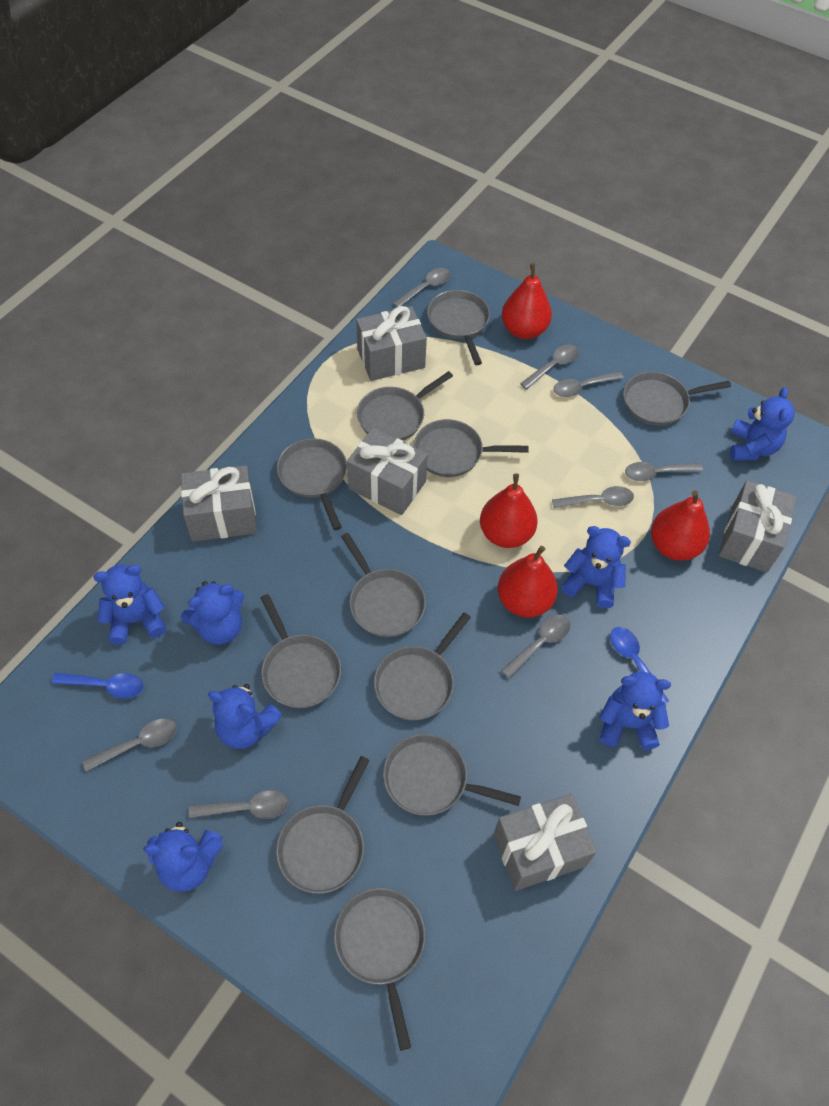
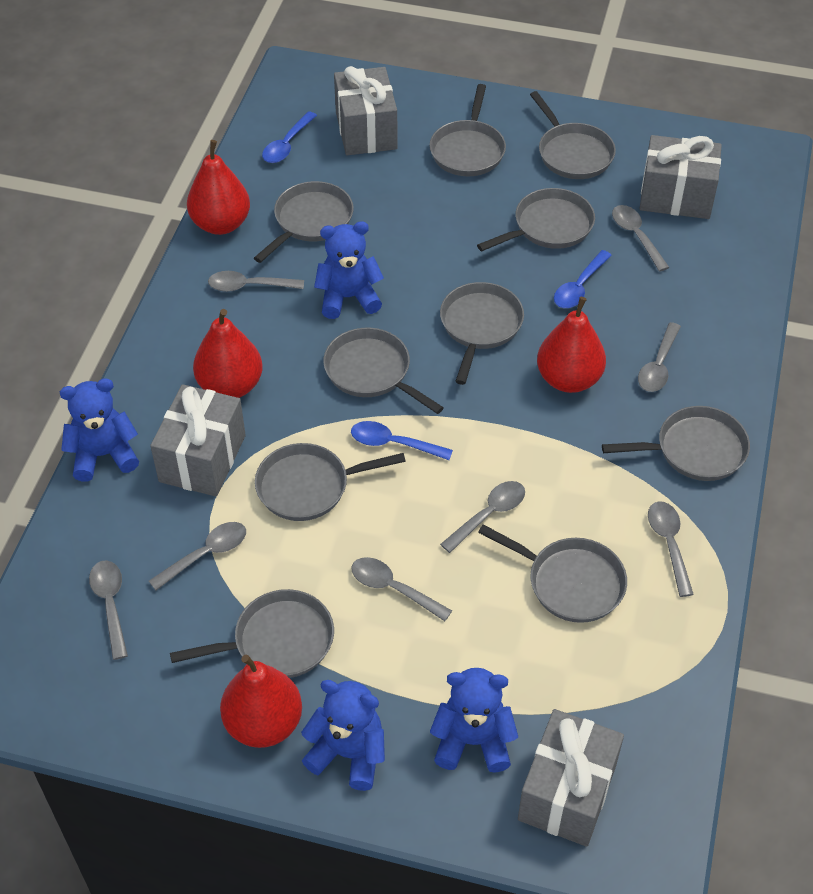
blue spoon: [52,673,143,699] [610,627,669,703] = 2 -> [262,111,317,163] [351,421,453,460] [554,250,612,308] = 3
blue teddy bear: [94,564,166,645] [143,822,222,892] [181,581,244,644] [208,684,282,749] [561,526,631,608] [599,672,671,750] [730,387,795,461] = 7 -> [60,378,139,482] [301,680,385,791] [314,221,384,319] [430,668,518,773] = 4
grey gift: [181,465,257,542] [347,428,428,515] [356,306,427,381] [494,794,597,891] [719,480,796,572] = 5 -> [150,384,246,497] [334,66,398,155] [518,709,624,847] [640,135,722,219] = 4
grey pan: [261,594,341,708] [276,756,369,894] [277,438,347,530] [334,888,425,1051] [341,533,426,637] [357,371,453,440] [374,613,471,721] [383,734,521,816] [414,419,529,477] [427,290,490,365] [623,372,731,426] = 11 -> [170,589,334,678] [254,181,354,263] [255,443,406,521] [323,328,444,414] [430,84,506,176] [440,282,524,385] [477,188,595,251] [478,524,627,623] [530,91,616,179] [602,406,750,481] = 10

